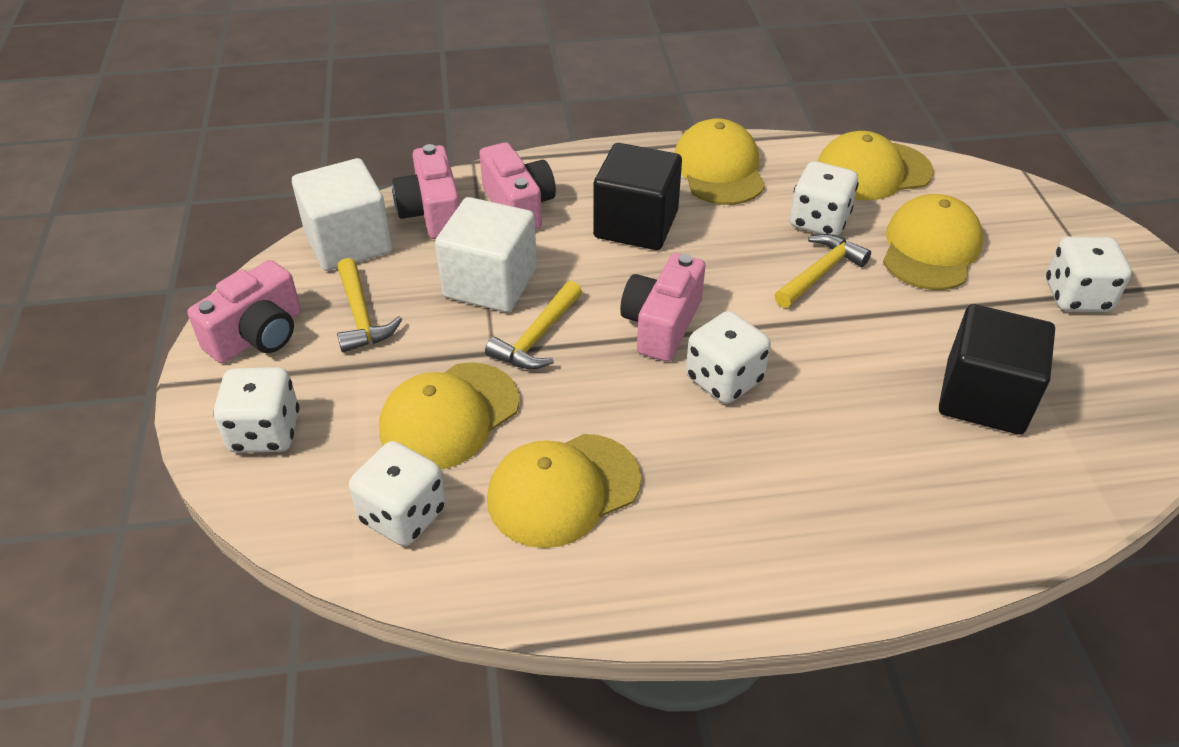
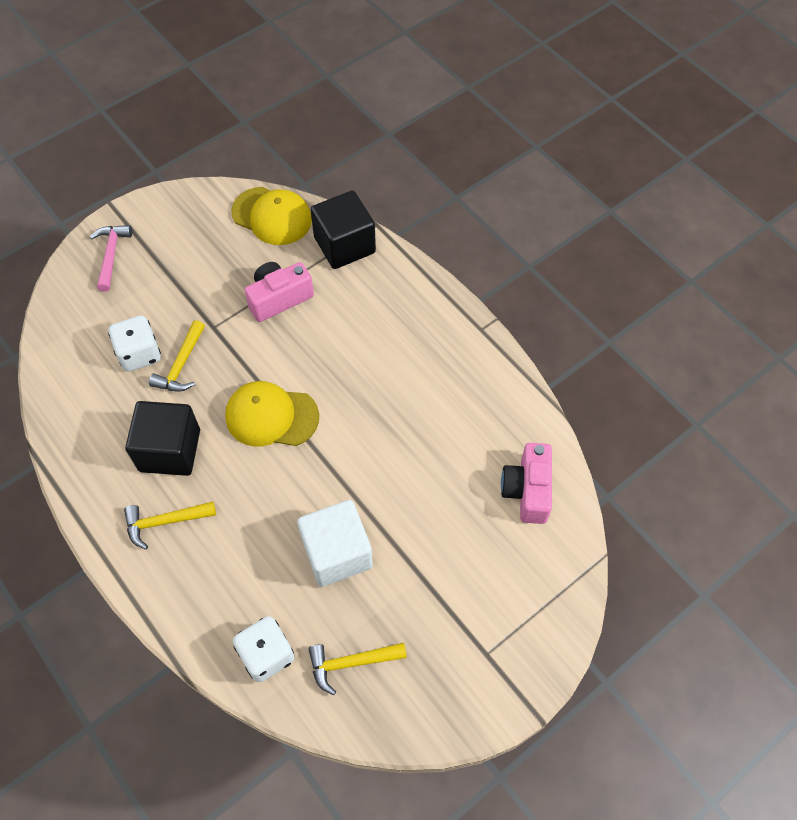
pink camera: [187,260,301,363] [392,144,460,239] [479,142,556,230] [620,253,705,362] = 4 -> [244,262,314,322] [501,443,552,524] = 2
pink hammer: none = 0 -> [90,225,132,292] = 1
white cube: [292,158,392,271] [435,197,537,312] = 2 -> [297,500,373,587] = 1
white dice: [213,367,299,453] [349,441,446,546] [686,311,771,404] [790,161,859,236] [1046,236,1131,312] = 5 -> [109,315,161,372] [233,616,294,682] = 2
yellow cap: [379,362,519,469] [487,434,641,548] [674,118,765,205] [818,131,933,200] [883,194,983,290] = 5 -> [225,381,319,446] [231,187,312,245] = 2

